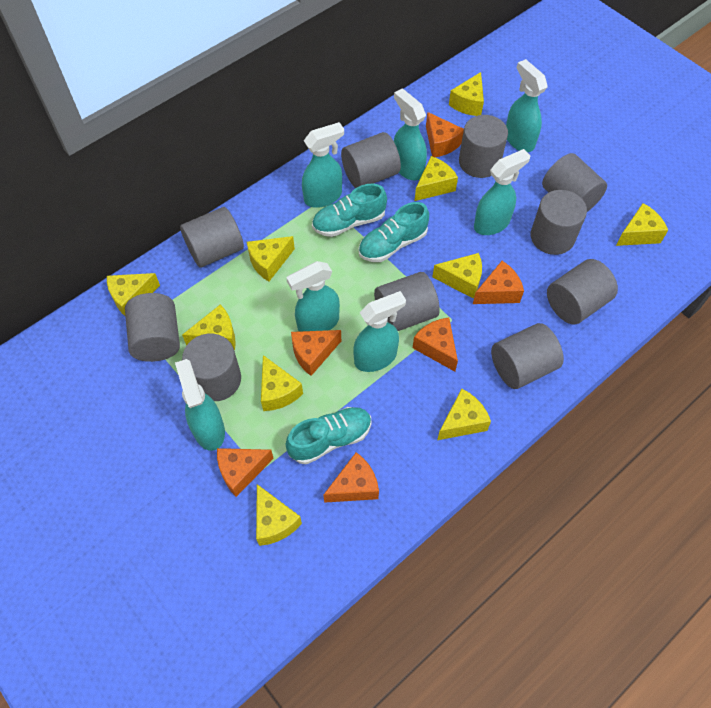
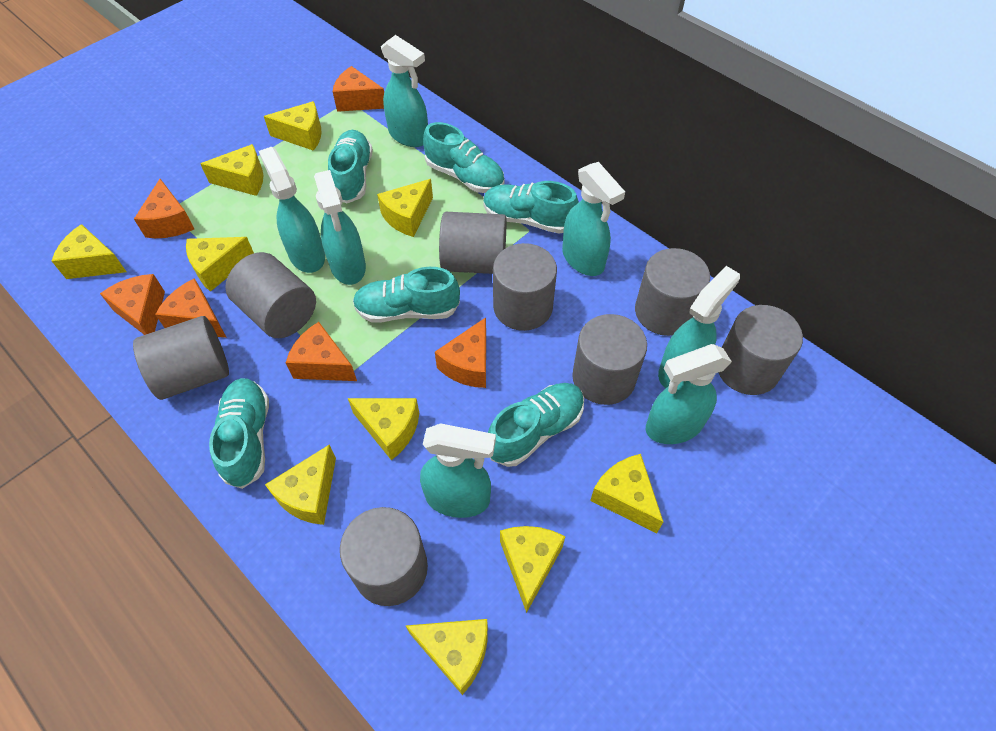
grey cylinder: [125,293,180,362] [180,207,244,268] [182,333,241,401] [341,132,401,188] [374,272,440,331] [459,115,508,178] [491,323,564,389] [531,190,587,255] [542,153,607,212] [547,259,618,324] = 10 -> [133,316,229,400] [225,252,316,338] [340,507,428,606] [439,212,506,274] [493,243,557,331] [572,314,647,405] [635,248,710,336] [718,305,803,395] = 8
turquoise shoe: [285,407,371,464] [312,184,387,237] [358,202,429,262] = 3 -> [209,378,269,489] [328,130,373,203] [353,267,460,323] [423,122,504,193] [483,181,579,234] [488,383,584,467] = 6

